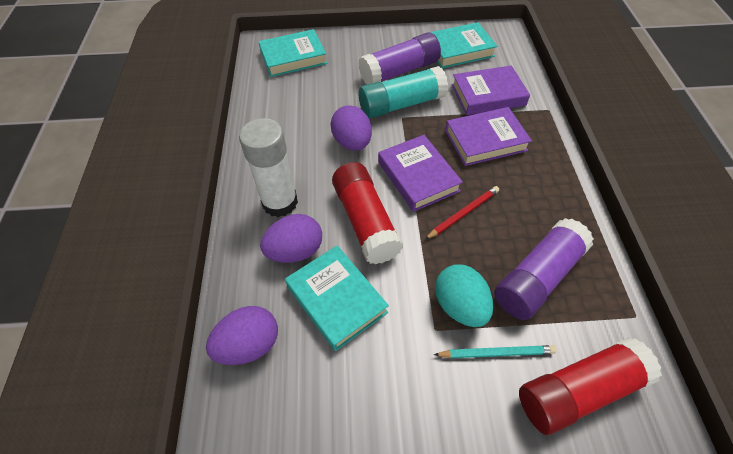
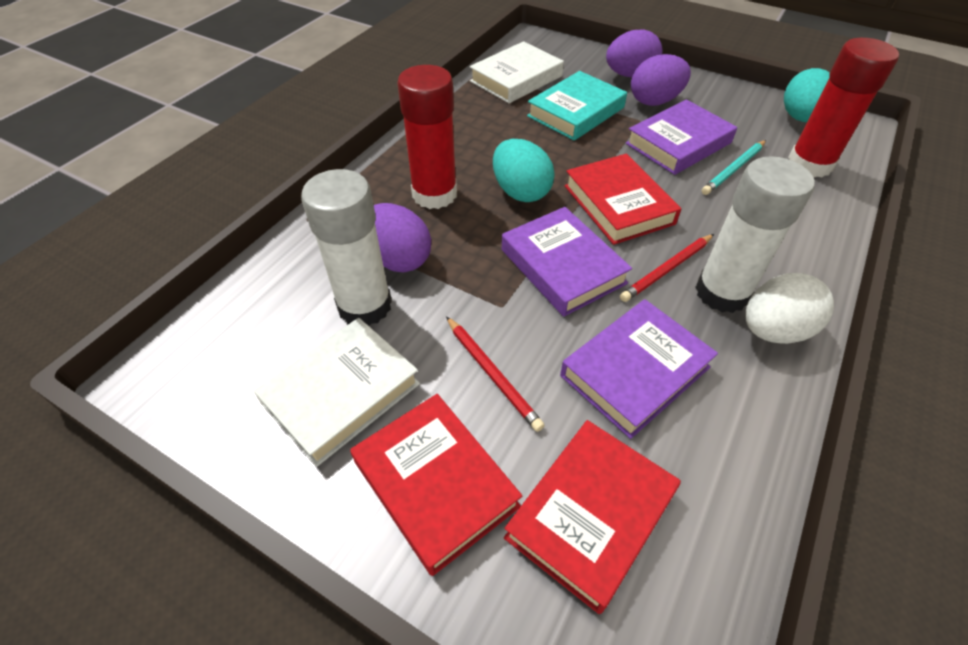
purple glue stick: [358,32,441,84] [494,218,594,320] = 2 -> none = 0
red book: none = 0 -> [350,394,522,576] [504,420,681,614] [564,154,681,245] = 3
red pencil: [425,186,499,239] = 1 -> [446,316,545,432] [620,234,714,302] = 2
turquoise book: [258,29,327,77] [285,245,389,351] [430,22,498,68] = 3 -> [527,71,627,141] = 1
turquoise egg: [435,264,493,327] = 1 -> [493,139,555,202] [784,68,830,122] = 2
turquoise glue stick: [359,66,448,119] = 1 -> none = 0
white book: none = 0 -> [254,318,420,467] [470,41,564,103] = 2
white egg: none = 0 -> [745,273,834,344] = 1
white glue stick: [239,118,298,217] = 1 -> [301,169,392,326] [695,156,815,313] = 2

